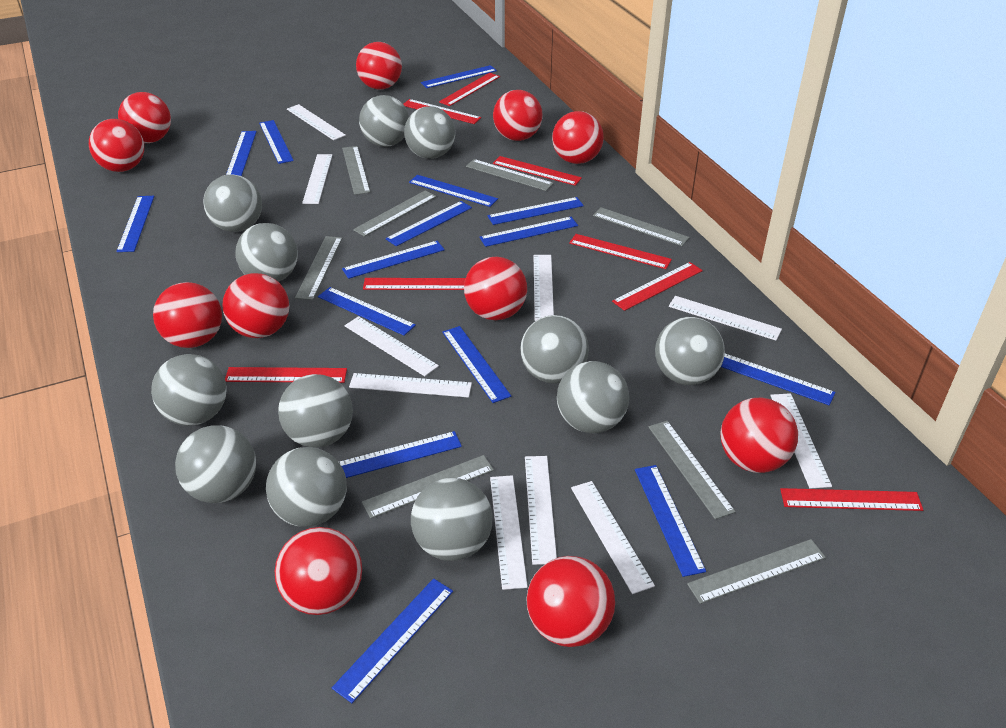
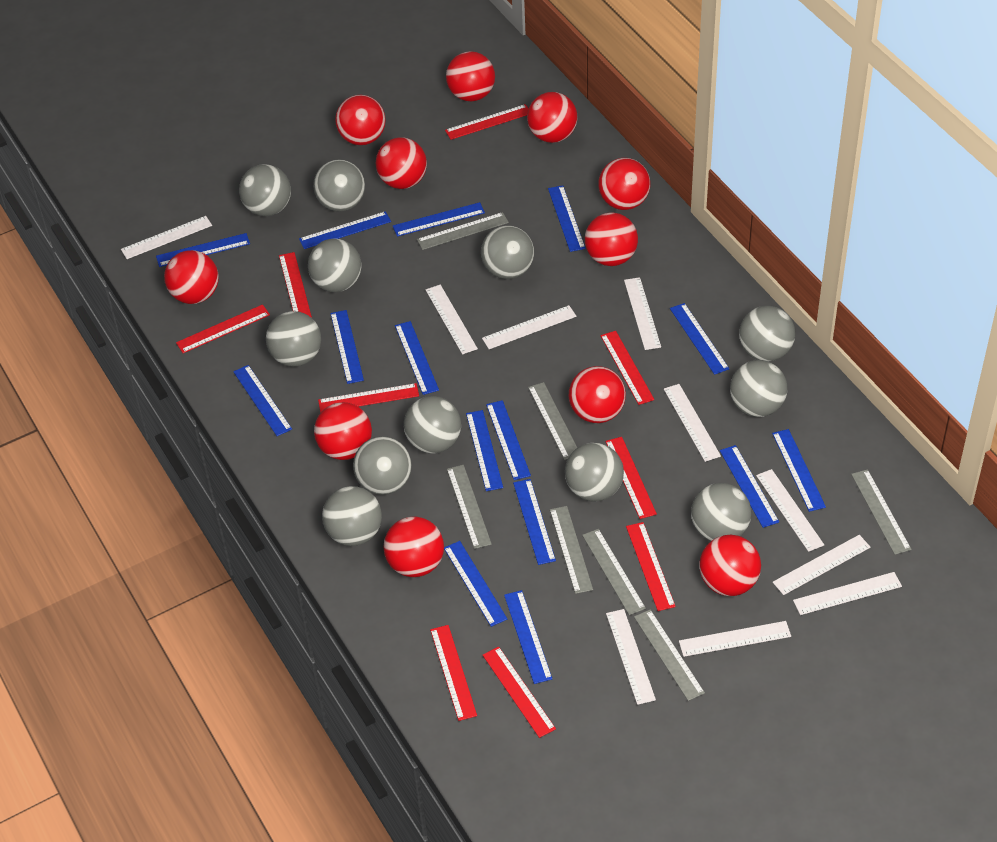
grey ruler: [295,236,342,300] [342,146,370,195] [353,190,436,237] [362,455,494,519] [466,159,554,191] [593,207,690,246] [649,421,736,519] [687,539,826,604] = 8 -> [417,212,509,250] [447,465,492,549] [528,382,577,460] [550,506,593,594] [582,529,646,615] [634,609,705,701] [851,469,912,555] = 7
red ruler: [225,367,347,383] [363,278,465,290] [403,99,481,124] [439,73,500,106] [493,156,582,186] [569,234,672,269] [612,262,703,311] [780,488,923,511] = 8 -> [176,304,270,353] [279,252,312,318] [318,383,419,413] [430,625,477,721] [445,104,529,140] [483,646,556,738] [600,331,654,405] [605,437,657,519] [626,522,676,611] = 9

